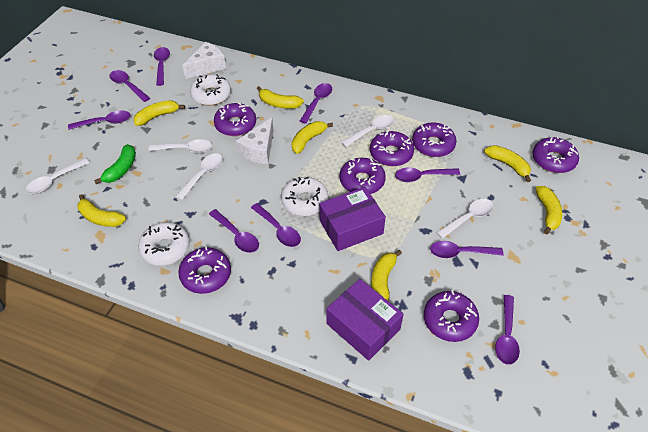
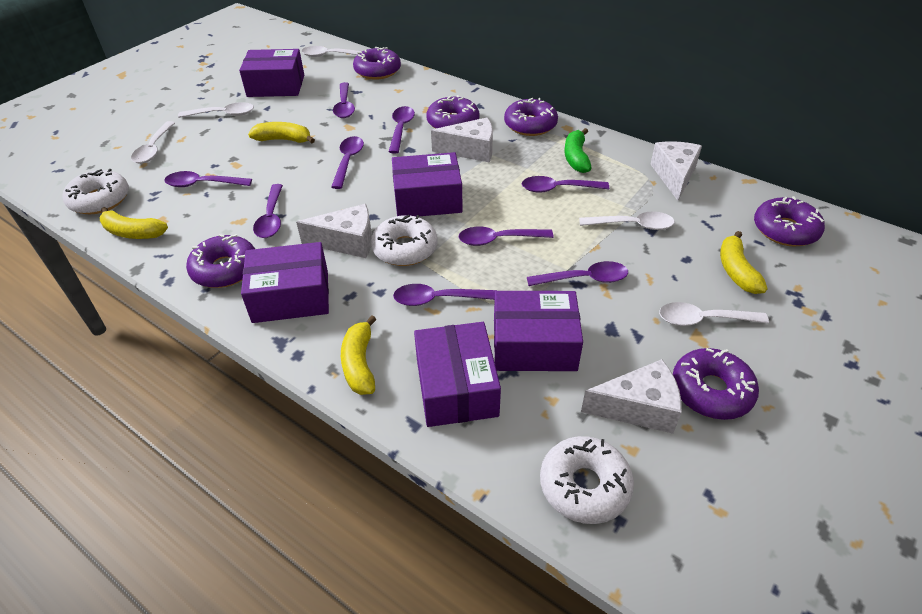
purple box: [319,187,386,251] [326,279,404,361] = 2 -> [239,49,304,97] [241,242,329,323] [392,152,463,217] [414,322,501,427] [494,291,583,371] = 5
purple donut: [178,246,231,294] [214,103,256,136] [340,158,386,194] [370,130,414,166] [412,122,457,157] [424,290,479,342] [533,136,579,173] = 7 -> [186,234,255,288] [353,47,401,80] [426,95,480,129] [504,98,558,136] [673,348,759,420] [754,196,825,247] = 6
white cheese: [182,42,226,79] [236,117,274,164] = 2 -> [296,204,372,258] [431,117,493,162] [581,359,682,434] [650,141,702,201] = 4
yellow banana: [77,194,126,227] [134,100,185,126] [257,86,304,109] [292,121,333,154] [371,250,402,301] [484,145,531,182] [535,186,562,234] = 7 -> [100,207,168,239] [248,122,315,143] [341,315,377,395] [720,231,768,294] = 4

